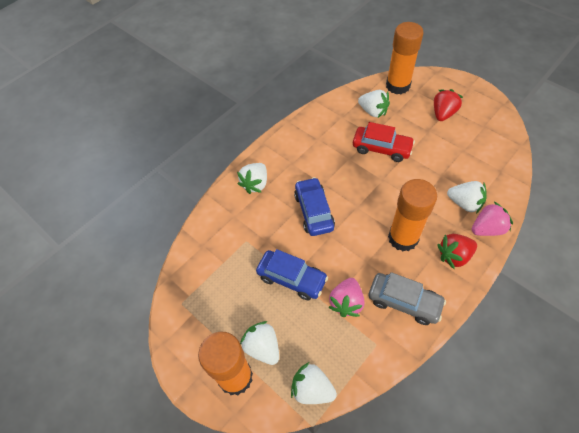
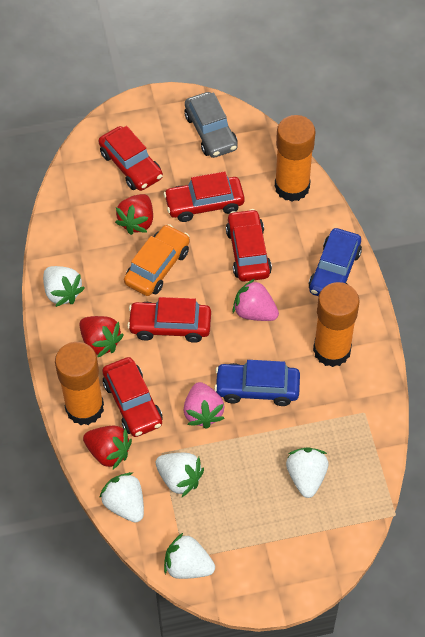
orange car: none = 0 -> [124,224,190,296] = 1
red car: [353,122,415,162] = 1 -> [98,126,163,191] [102,357,162,437] [127,297,211,343] [164,171,245,222] [226,209,272,282] = 5
red strawberry: [434,89,463,121] [437,234,477,269] = 2 -> [79,316,124,358] [83,426,132,469] [115,194,153,235] = 3

